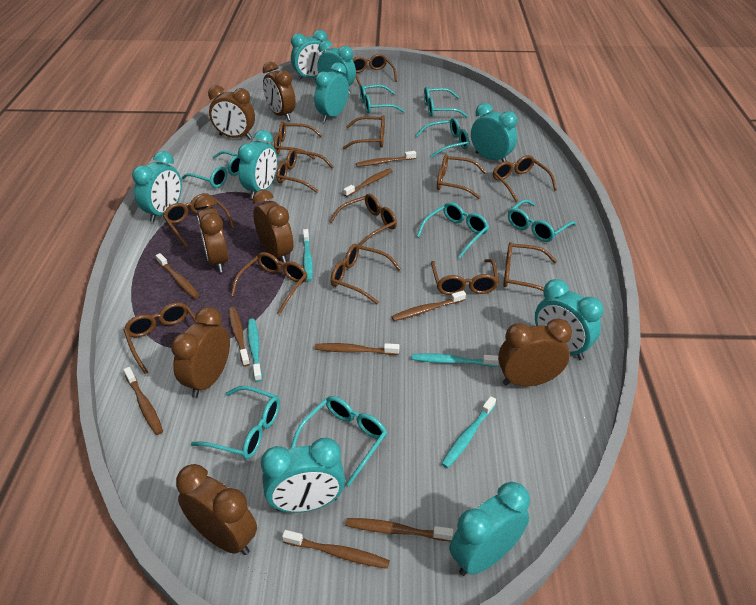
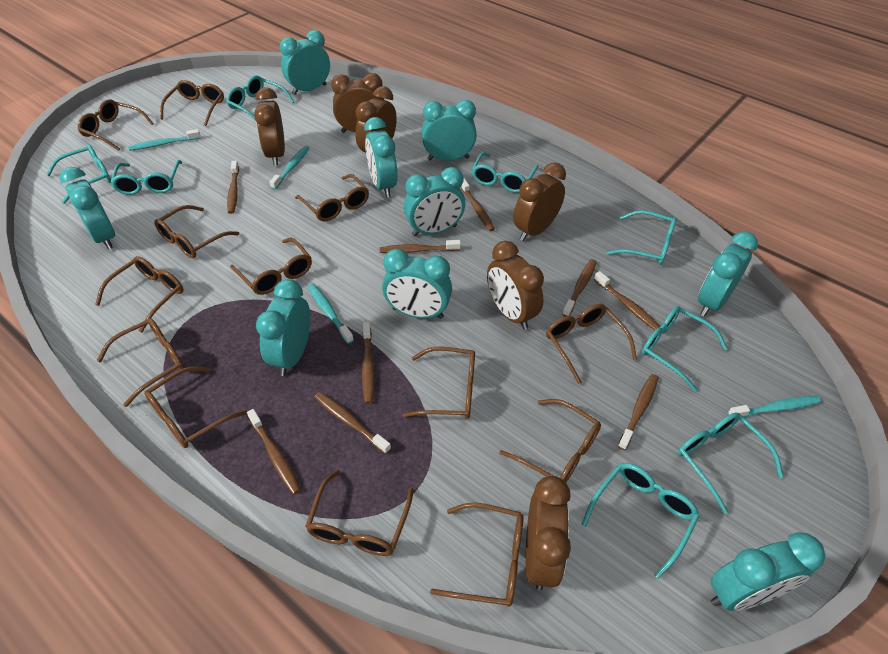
brown clock: [171,307,230,398] [176,464,257,555] [195,195,229,272] [208,85,255,139] [252,189,294,263] [263,62,296,121] [498,319,572,386] = 7 -> [254,87,285,166] [331,73,384,133] [355,86,397,161] [487,241,544,330] [513,163,566,241] [525,476,571,590] = 6

